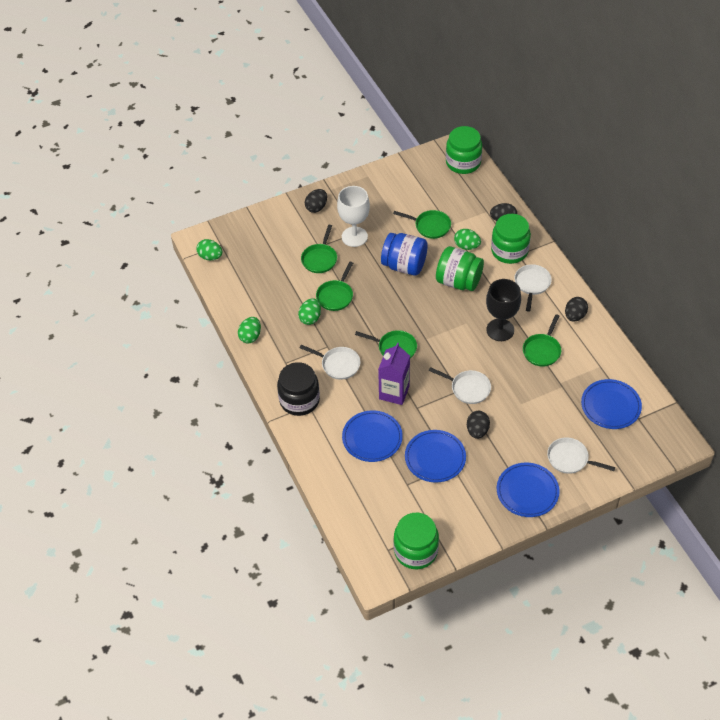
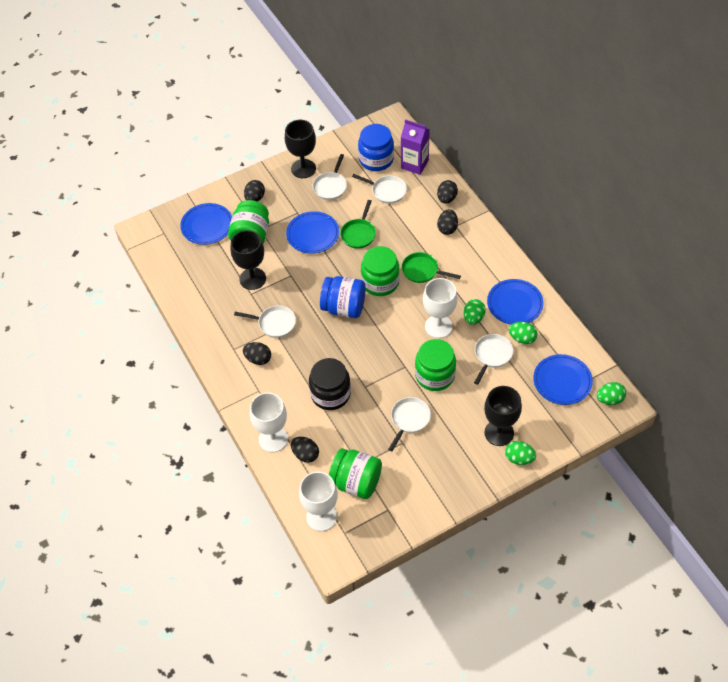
black egg: [305,189,327,213] [467,411,490,439] [490,203,517,221] [565,297,588,322] = 4 -> [243,342,271,365] [244,180,265,202] [291,437,319,463] [437,180,458,204] [437,209,458,235] = 5
black goblet: [486,279,521,341] = 1 -> [231,230,266,290] [285,120,316,178] [484,386,522,446] = 3
blue jar: [381,233,428,276] = 1 -> [320,276,365,318] [358,124,394,171] = 2
green pan: [301,225,337,273] [316,262,353,311] [355,330,417,359] [393,210,451,239] [523,314,561,366] = 5 -> [340,200,376,248] [402,252,461,283] = 2
white goblet: [337,186,370,247] = 1 -> [250,393,288,452] [299,472,338,531] [423,278,458,338] = 3
white pan: [300,345,360,380] [429,367,491,404] [514,264,552,312] [547,437,615,474] = 4 -> [234,305,296,338] [313,154,347,200] [352,174,407,204] [388,397,431,451] [474,334,513,385] = 5

